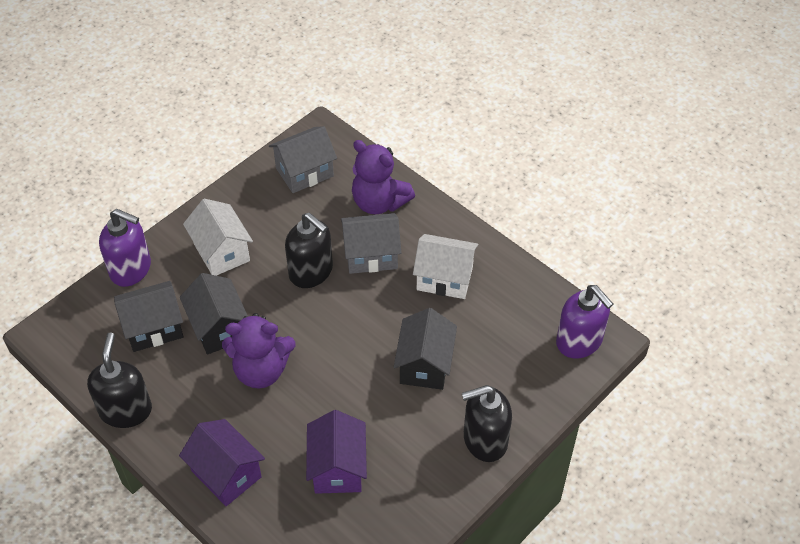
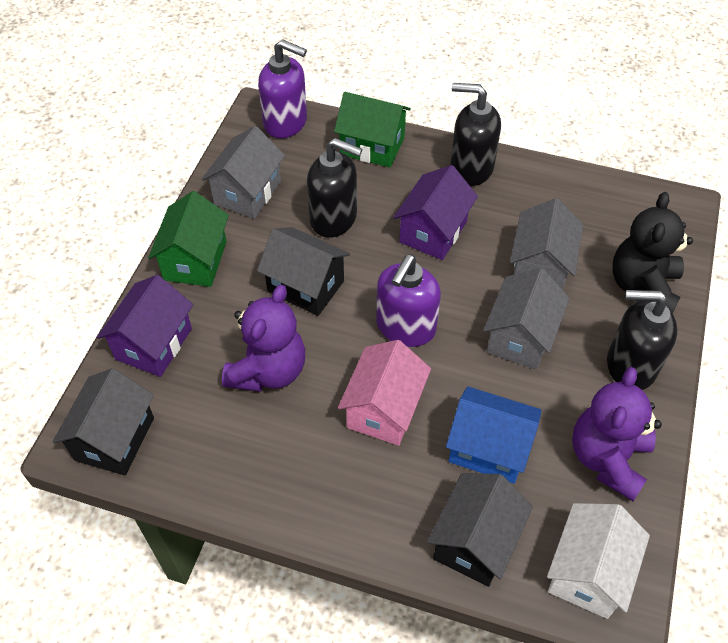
black teddy bear: none = 0 -> [612,192,693,313] = 1
blue house: none = 0 -> [446,386,542,484] = 1
green house: none = 0 -> [148,191,229,287] [334,92,411,168] = 2
grey house: [269,126,337,193] [341,213,401,274] = 2 -> [202,126,285,219] [483,268,570,370] [510,198,583,290] = 3
pink house: none = 0 -> [338,340,431,446] = 1
white house: [183,199,253,276] [413,234,478,299] = 2 -> [547,503,650,619] = 1

